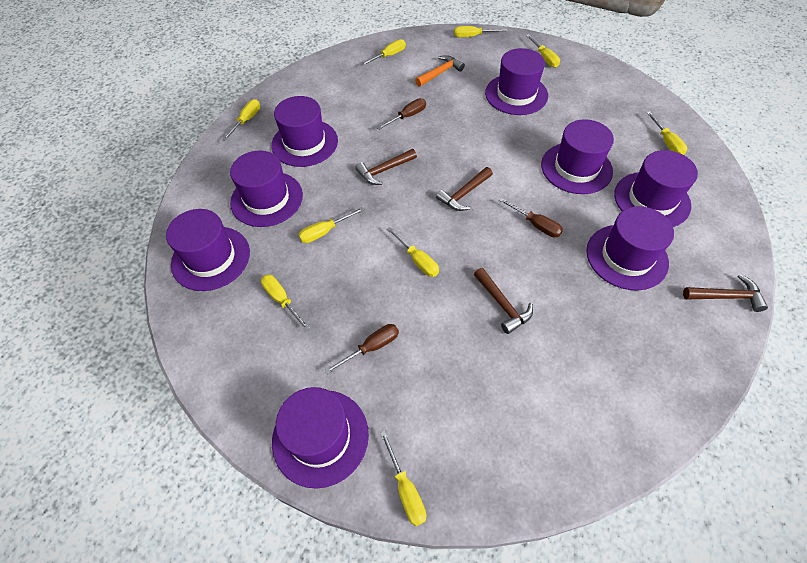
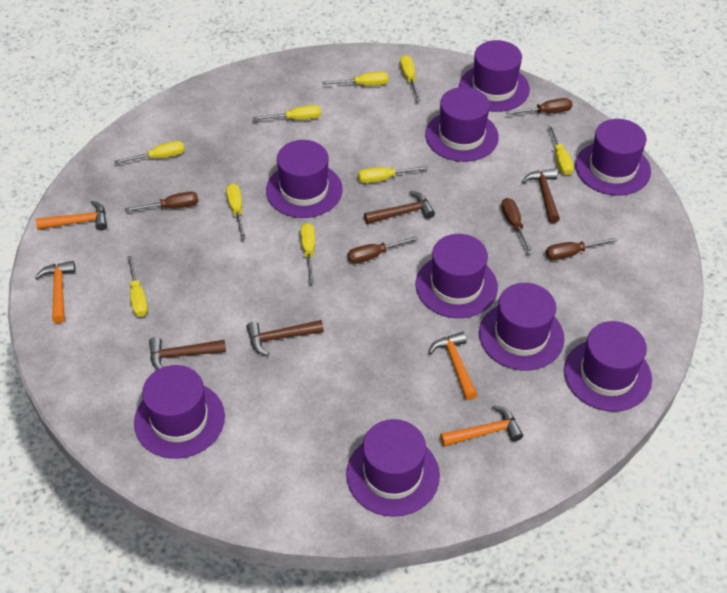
brown screwdriver: [325,324,399,374] [377,98,426,130] [499,198,563,237] = 3 -> [125,192,198,212] [347,236,419,264] [501,198,533,254] [506,98,573,115] [546,237,618,260] = 5
orange hammer: [415,55,465,87] = 1 -> [35,261,76,323] [36,201,107,231] [428,332,478,400] [440,404,523,447] = 4
purple hat: [166,209,250,291] [230,151,303,227] [271,96,338,167] [272,387,369,489] [485,48,548,115] [541,119,614,194] [586,206,674,291] [614,150,698,227] = 8 -> [134,365,225,459] [266,140,343,218] [346,419,440,517] [416,234,498,318] [425,87,499,162] [459,40,530,112] [479,283,564,370] [564,321,652,412] [575,119,651,195] = 9

